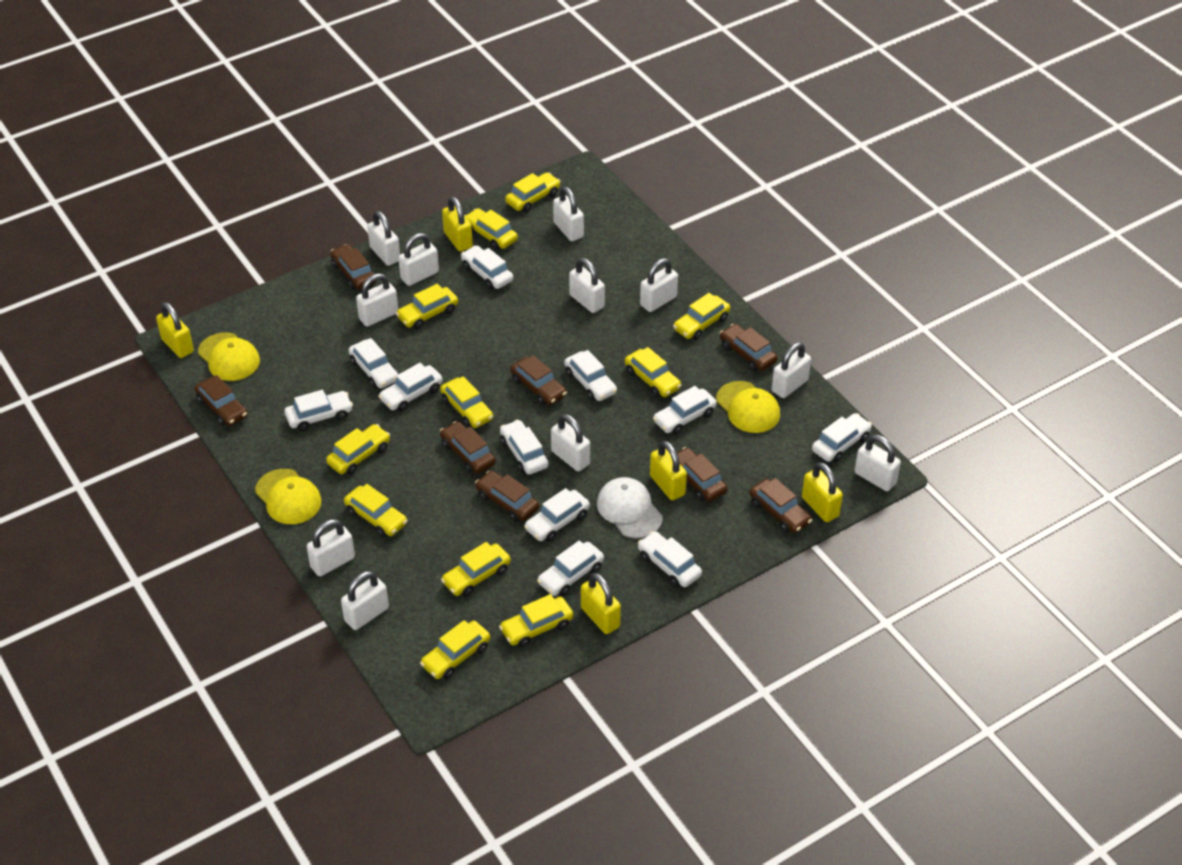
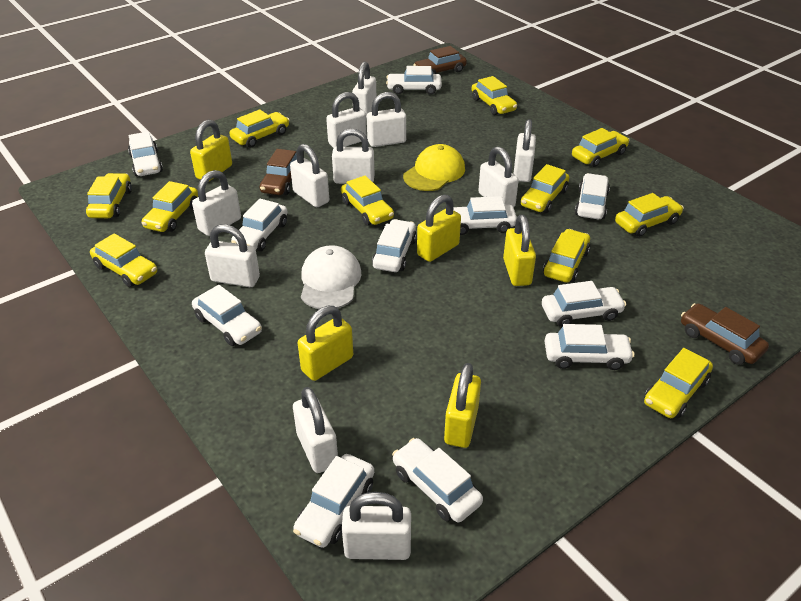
brown car: [195,375,248,426] [330,244,376,290] [440,421,496,474] [475,471,539,522] [510,355,567,405] [677,447,727,502] [720,324,778,371] [750,478,812,533] = 8 -> [260,149,297,195] [413,46,467,74] [681,303,769,365] = 3
yellow cap: [198,332,260,381] [255,469,321,524] [716,381,780,433] = 3 -> [403,144,465,191] = 1

